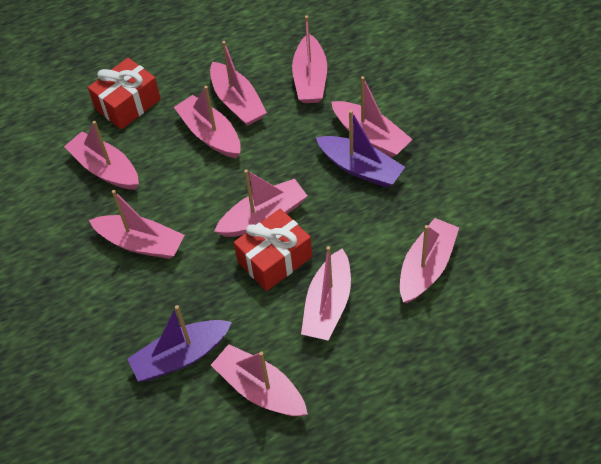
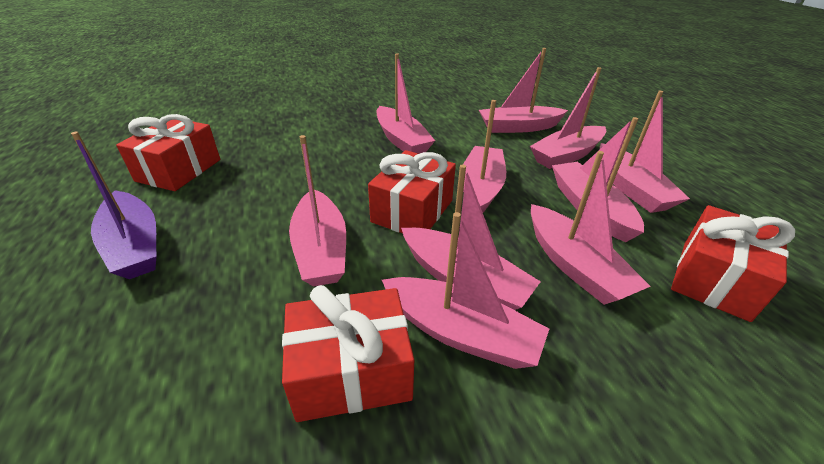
purple boat: [127,305,232,382] [316,110,405,187] = 2 -> [71,132,156,279] = 1
red gift: [88,58,161,129] [234,209,312,291] = 2 -> [116,114,220,191] [282,285,414,422] [368,150,456,233] [671,205,795,322] = 4

